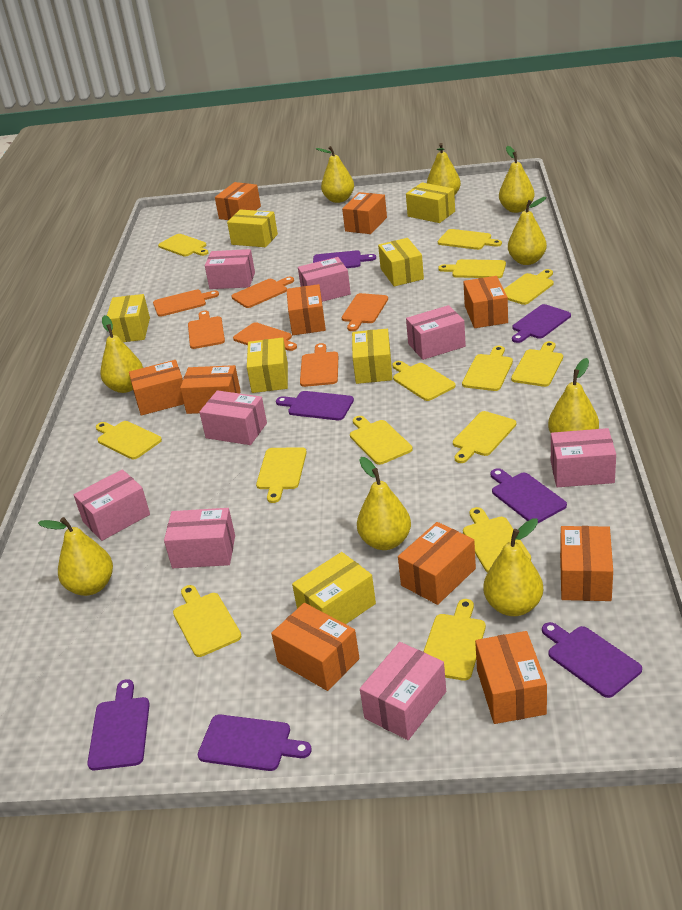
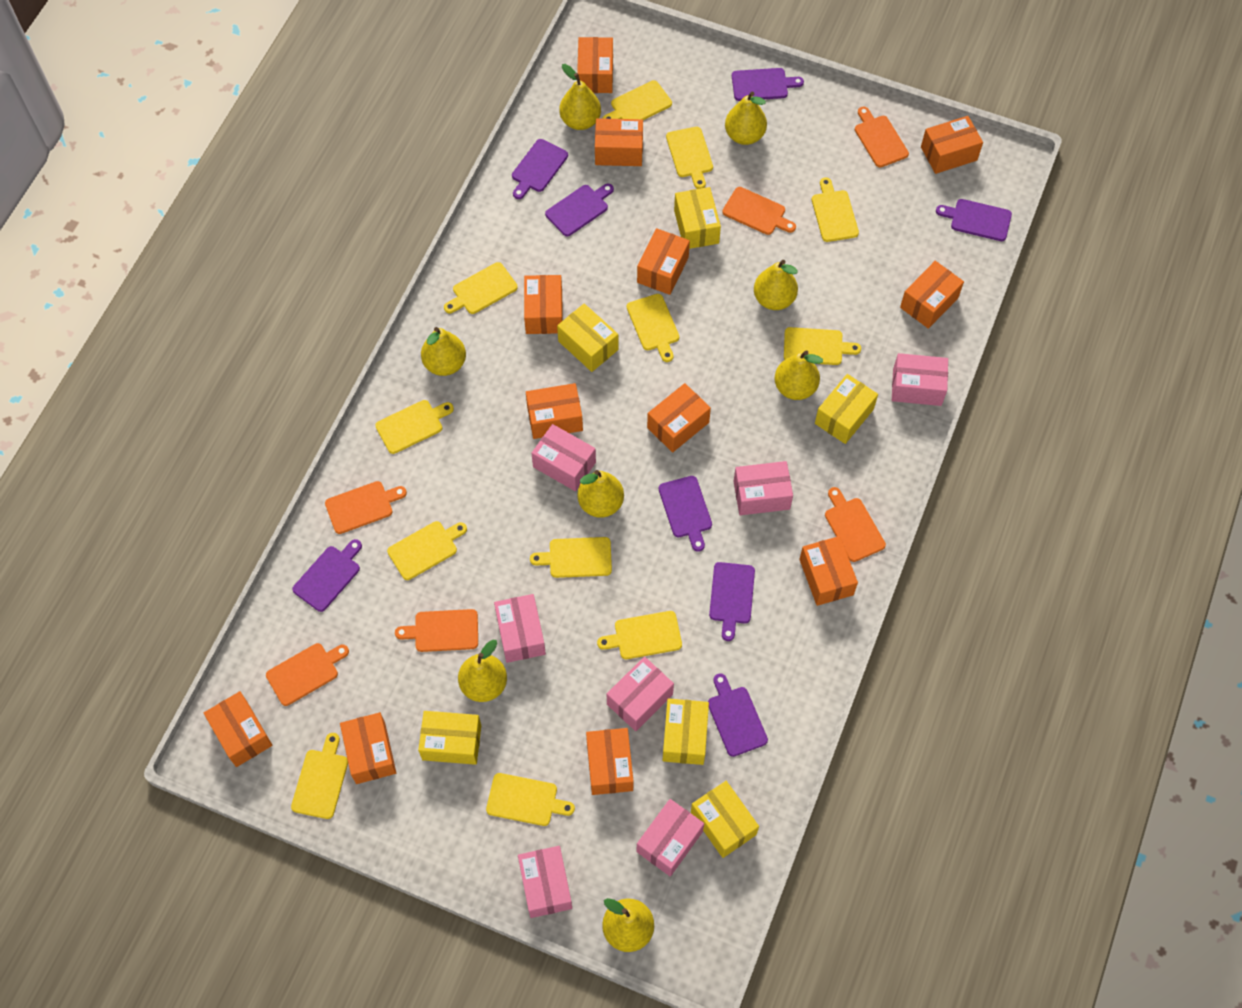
orange box: [129,360,184,416] [180,365,241,414] [215,182,261,220] [271,603,360,691] [286,284,326,335] [342,192,387,234] [398,522,476,605] [463,276,508,328] [475,631,547,724] [560,526,613,601] = 10 -> [204,691,272,767] [340,712,396,784] [524,275,563,334] [526,383,583,439] [577,37,613,93] [586,728,634,795] [595,118,643,166] [637,228,690,295] [647,383,711,453] [799,536,858,606] [900,261,964,329] [921,116,983,174] = 12
pink box: [74,469,150,541] [164,508,235,568] [199,390,267,445] [205,249,255,289] [298,257,351,302] [360,642,446,740] [406,305,466,360] [551,428,616,487] = 8 -> [494,594,546,663] [518,846,572,918] [532,424,596,491] [607,657,674,731] [636,799,704,877] [734,461,793,515] [892,353,948,406] = 7
purple cutting board: [87,679,150,770] [198,714,312,771] [276,391,354,420] [313,250,376,268] [490,468,567,523] [512,304,571,343] [542,622,642,698] = 7 -> [292,539,362,612] [512,139,568,199] [545,183,614,236] [659,476,712,552] [708,673,768,757] [709,562,755,641] [732,68,804,101] [936,199,1012,241] = 8
yellow box: [107,294,150,342] [227,209,278,247] [247,338,288,393] [292,552,376,624] [352,329,392,384] [378,238,424,287] [406,182,455,223] = 7 -> [418,711,481,765] [557,303,618,372] [662,698,709,765] [674,187,721,249] [691,781,759,858] [815,374,878,444] = 6
yellow cutting board: [96,421,162,459] [158,234,208,257] [173,585,242,657] [256,447,307,503] [350,416,413,465] [392,361,456,401] [423,599,486,681] [438,229,502,250] [438,259,506,278] [453,411,516,463] [462,346,513,391] [463,507,531,573] [504,269,554,305] [511,341,563,387] = 14 -> [291,733,348,819] [375,400,454,454] [387,521,467,580] [444,262,518,314] [486,773,575,826] [530,537,612,578] [597,611,682,659] [603,80,672,120] [627,294,679,362] [666,127,713,189] [784,327,861,365] [812,177,859,242] = 12
yellow pear: [38,517,113,596] [100,315,143,393] [316,146,354,203] [357,457,411,550] [427,143,461,196] [483,518,543,616] [499,146,535,213] [508,197,547,265] [548,358,599,433] = 9 -> [421,327,466,376] [458,640,507,702] [559,64,601,130] [577,470,624,518] [602,898,654,952] [725,91,767,145] [754,260,798,310] [774,350,823,400] = 8

